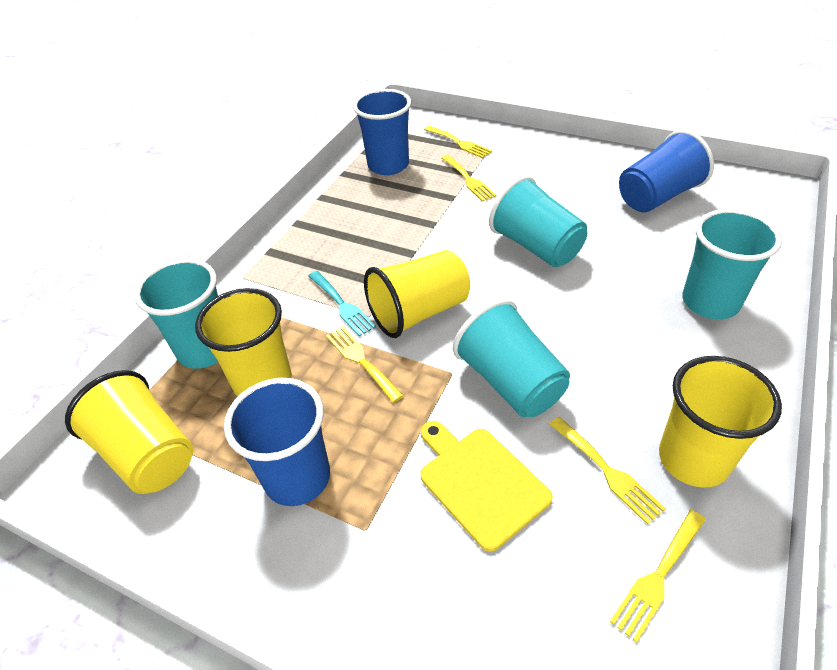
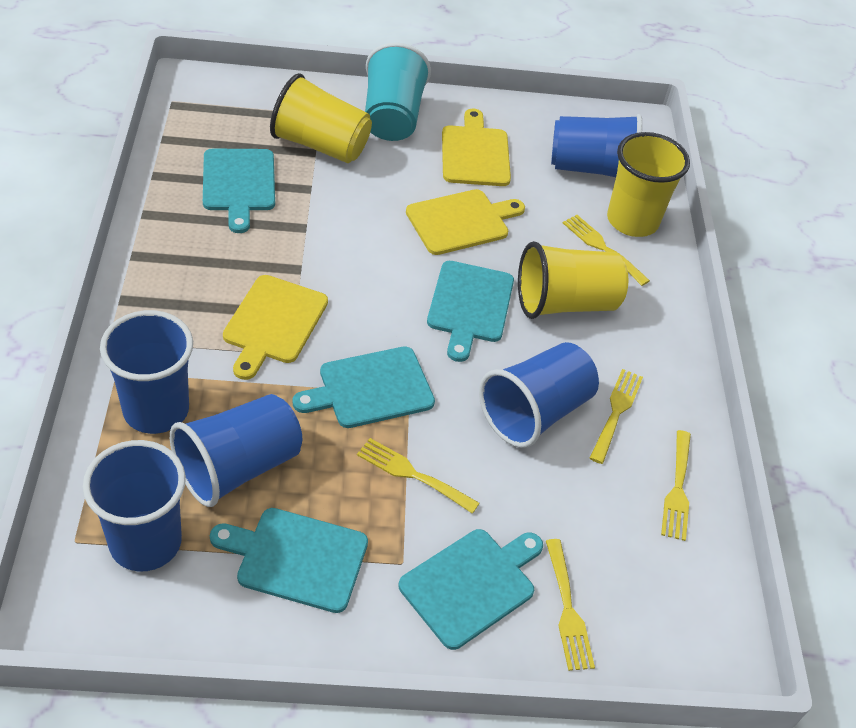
blue cup: [224,378,330,506] [353,89,411,175] [619,130,714,213] = 3 -> [83,440,186,571] [100,310,193,434] [170,394,302,507] [479,342,599,448] [551,114,642,177] = 5
turquoise cup: [134,259,218,369] [453,299,570,417] [489,176,587,267] [682,209,782,319] = 4 -> [365,42,431,141] = 1
turquoise cutting board: none = 0 -> [203,149,275,233] [210,508,368,613] [293,347,435,428] [398,529,543,650] [427,261,514,362] = 5
turquoise fork: [308,271,376,336] = 1 -> none = 0
yellow cup: [65,370,193,494] [195,288,292,397] [364,250,470,338] [659,356,782,488] = 4 -> [270,73,372,163] [518,241,628,319] [607,132,690,237] = 3
yellow cutting board: [420,421,553,552] = 1 -> [223,275,328,380] [406,189,525,255] [442,109,511,186] = 3

